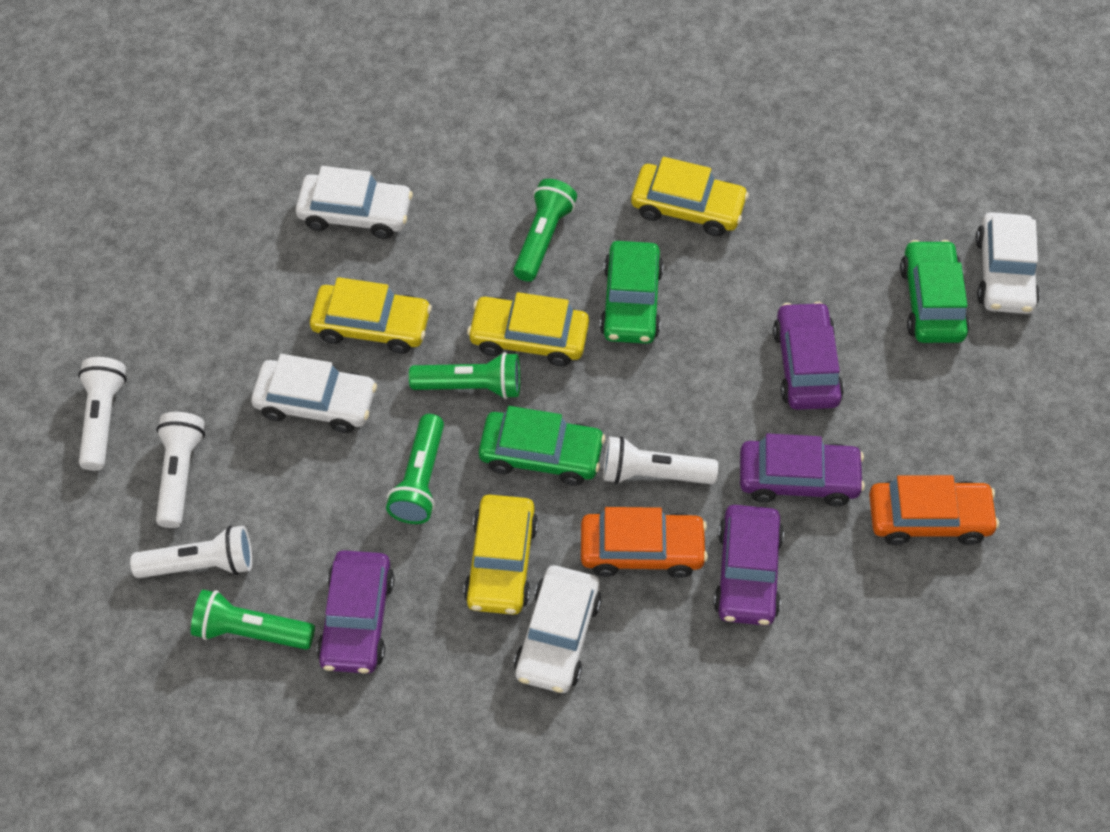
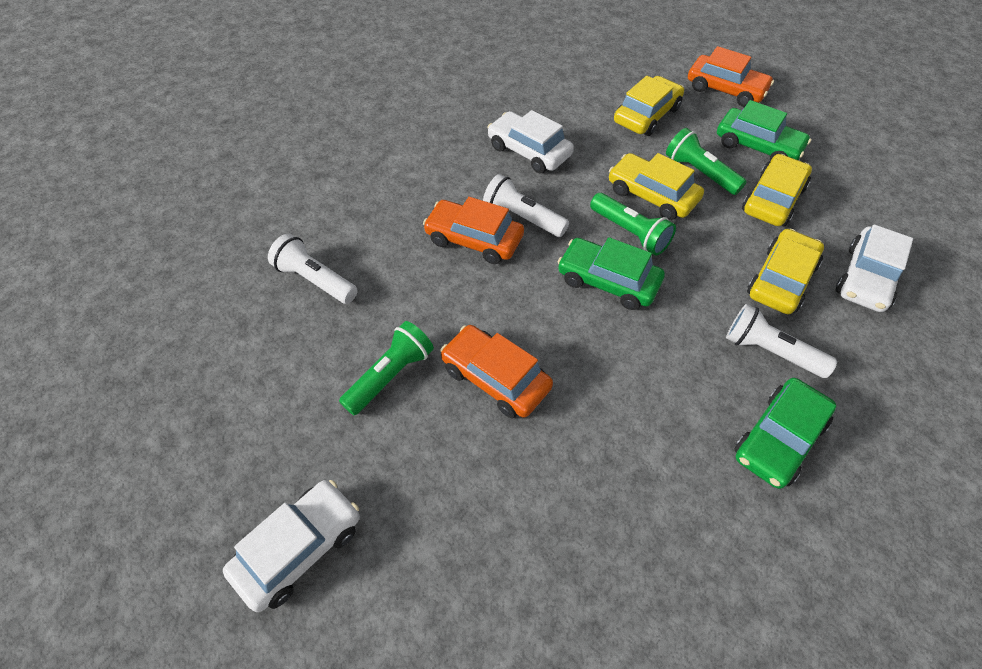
green flashlight: [191,590,315,650] [386,414,444,524] [409,352,520,399] [513,179,577,282] = 4 -> [339,321,434,415] [590,193,676,256] [666,128,747,195] = 3
orange car: [581,507,708,578] [869,475,999,545] = 2 -> [423,197,524,264] [441,325,553,418] [688,46,774,107] = 3
purple car: [317,550,395,674] [713,505,784,626] [740,434,865,506] [773,302,844,410] = 4 -> none = 0
white car: [251,354,377,433] [296,166,413,239] [514,566,602,693] [975,212,1040,314] = 4 -> [223,480,360,612] [488,110,574,173] [836,224,913,312] = 3
white flashlight: [78,357,127,471] [130,526,252,578] [156,412,205,528] [603,436,718,484] = 4 -> [268,234,358,304] [483,174,569,237] [726,304,837,378] = 3

